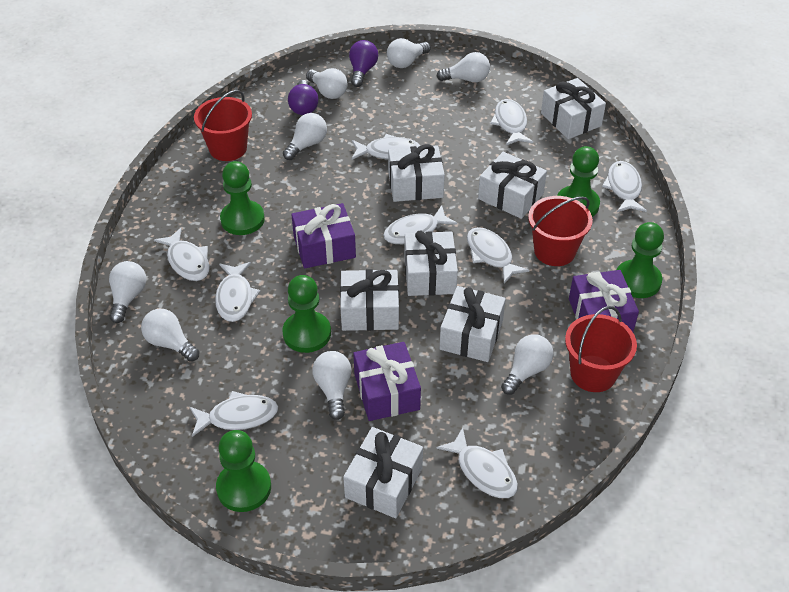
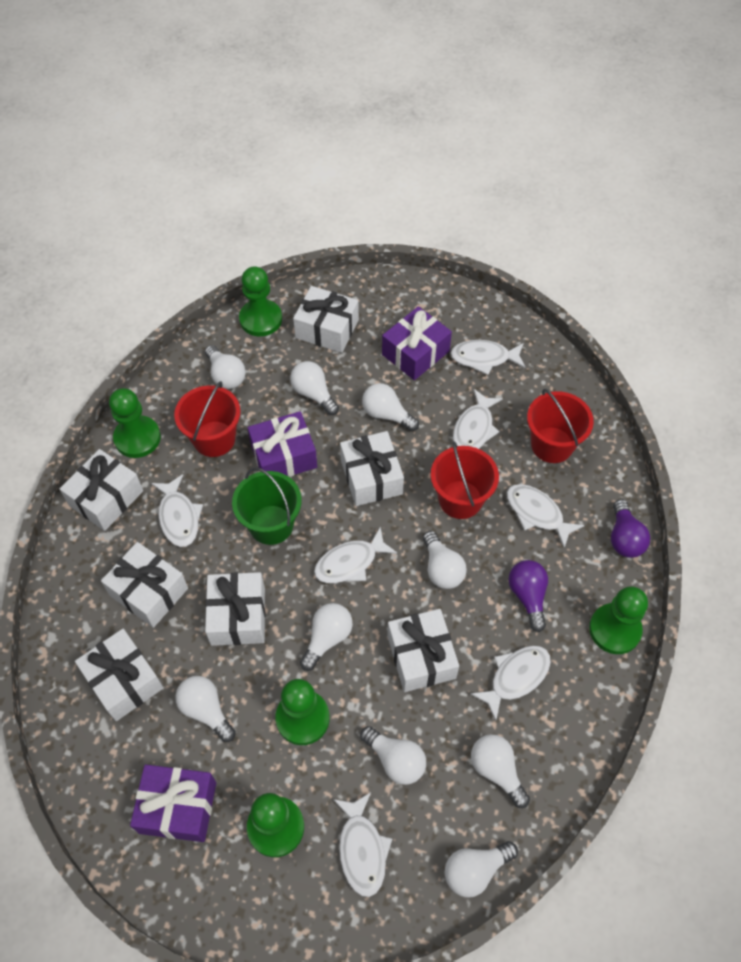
green bucket: none = 0 -> [232,467,302,545] = 1
white fish: [154,228,210,281] [190,391,278,437] [215,262,260,322] [351,134,420,160] [383,205,457,244] [436,428,518,498] [467,227,530,283] [490,99,533,145] [602,161,647,212] = 9 -> [151,474,203,547] [314,527,397,583] [333,792,392,897] [450,340,525,375] [453,389,503,449] [470,645,551,721] [507,484,584,548] = 7
white light bulb: [109,261,146,323] [141,309,199,362] [283,113,327,160] [306,68,347,99] [312,351,352,420] [387,38,431,68] [436,52,490,82] [501,334,553,395] = 8 -> [175,676,236,742] [205,345,246,389] [290,361,339,415] [300,603,353,671] [360,726,426,785] [362,383,419,431] [423,531,467,589] [445,841,518,898] [471,734,530,808] = 9

